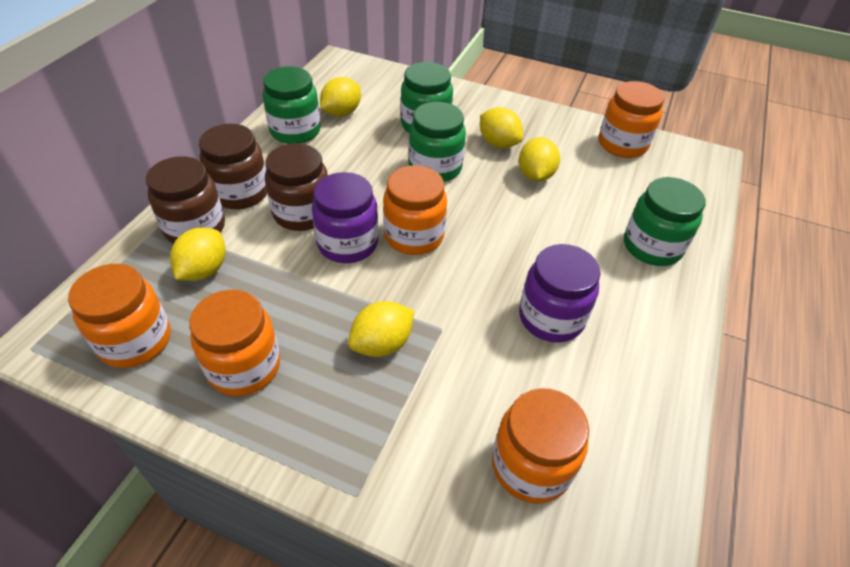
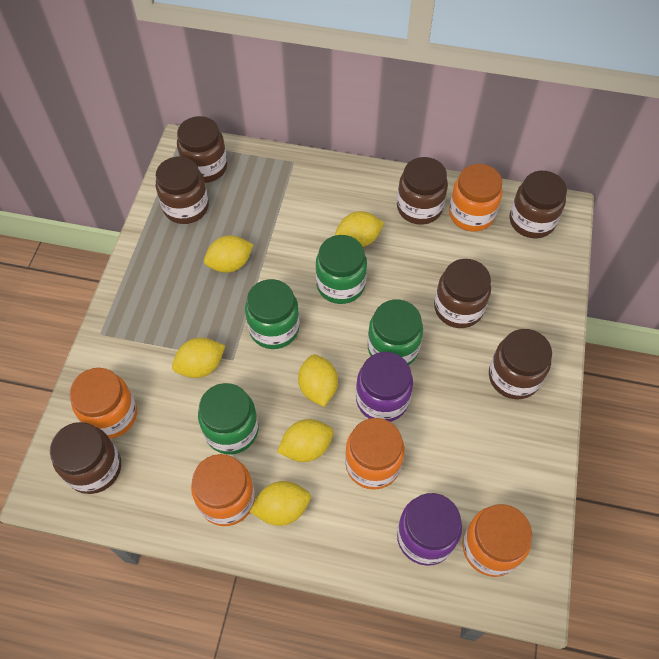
brown jar: [146,156,225,244] [199,124,267,209] [265,143,328,231] = 3 -> [50,422,121,494] [156,157,209,224] [177,116,228,183] [397,157,448,225] [434,259,491,328] [489,329,552,400] [509,171,567,238] = 7
yellow lemon: [170,228,225,281] [320,77,361,116] [348,301,414,357] [480,107,523,148] [519,137,560,182] = 5 -> [172,338,225,378] [204,235,254,273] [249,481,311,526] [277,419,334,462] [298,354,338,407] [335,211,384,247] = 6

